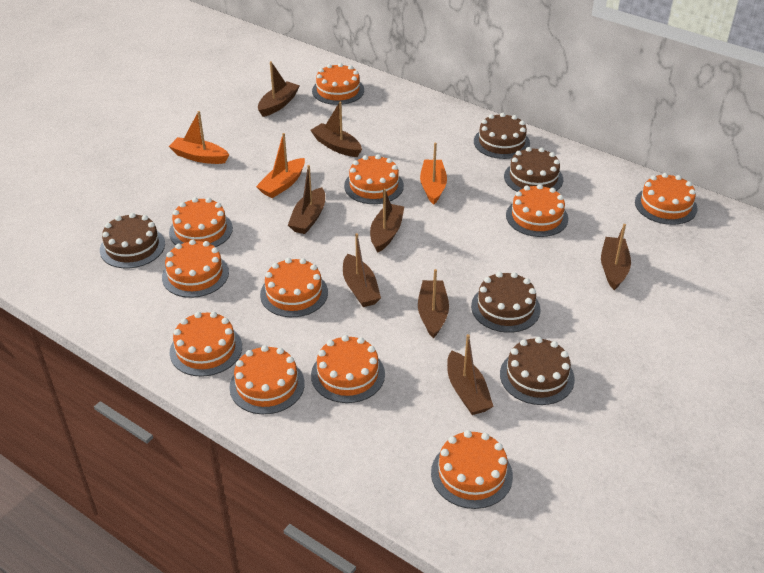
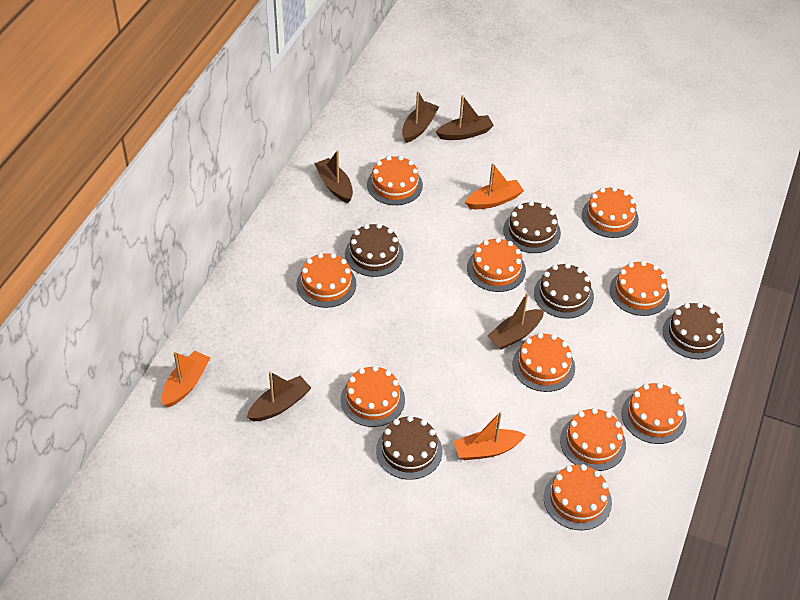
brown boat: [258,61,300,117] [288,165,325,234] [310,102,362,157] [343,233,381,307] [370,189,404,253] [418,269,449,338] [447,334,494,415] [601,224,631,290] = 8 -> [247,371,311,421] [314,150,353,203] [402,91,439,143] [436,95,494,140] [487,293,544,350] = 5
orange cake: [162,239,229,298] [169,197,233,247] [170,312,242,377] [229,345,305,414] [260,258,328,317] [311,335,385,403] [312,63,364,105] [344,154,404,204] [431,430,513,509] [506,184,568,237] [635,173,697,225] = 11 -> [296,253,356,308] [341,366,405,427] [367,156,423,205] [467,237,526,292] [512,333,575,392] [544,464,612,530] [560,408,626,471] [582,187,639,238] [610,261,670,316] [621,383,687,444] = 10

